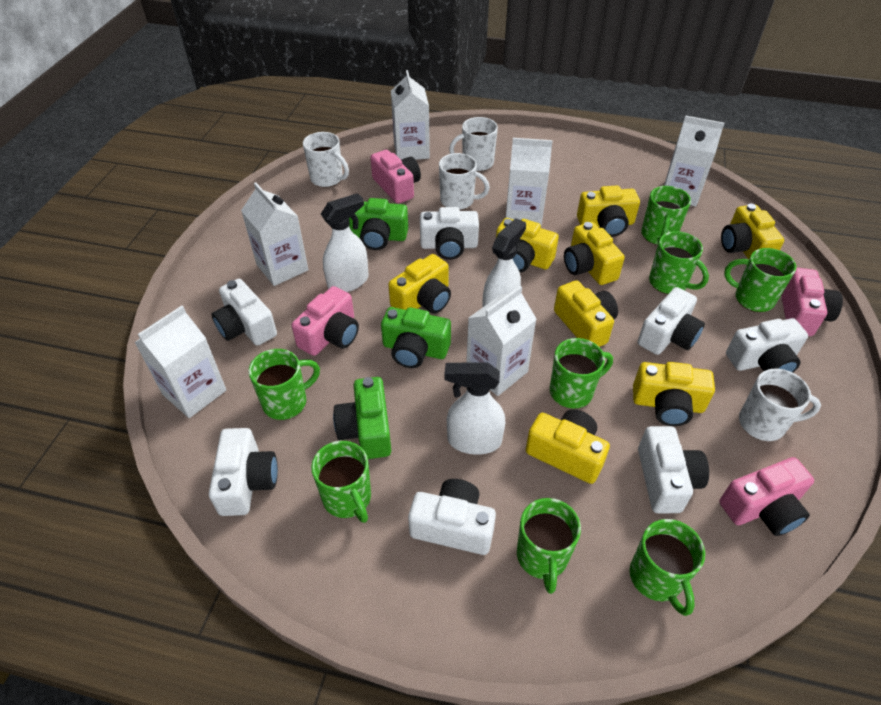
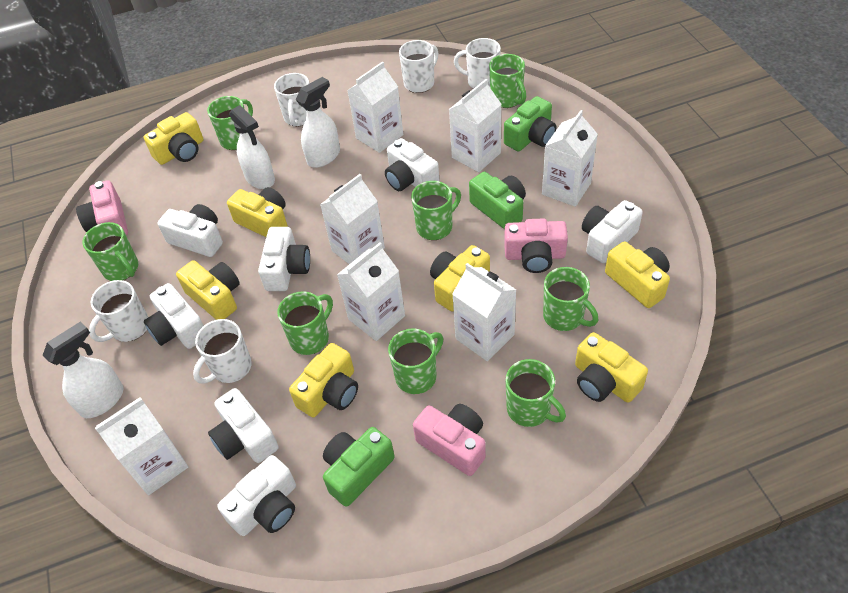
pink camera: [291,286,359,356] [370,150,421,204] [719,457,814,536] [781,267,843,336] = 4 -> [76,180,128,235] [413,404,486,476] [504,218,568,273] = 3
white carton: [134,306,226,418] [241,182,308,286] [391,70,430,160] [466,286,537,396] [506,138,553,225] [664,115,725,206] = 6 -> [95,397,188,495] [320,174,385,264] [337,242,405,341] [347,61,403,153] [449,79,502,172] [452,263,516,361] [542,110,598,207] = 7
white mug: [303,132,349,187] [439,153,490,210] [449,117,498,171] [739,369,821,441] = 4 -> [89,280,148,342] [193,319,252,384] [274,73,310,127] [399,40,438,93] [454,38,501,89] = 5
yellow camera: [388,254,451,314] [496,218,559,273] [526,409,610,484] [554,280,618,347] [564,222,625,285] [577,185,640,237] [633,362,715,426] [721,204,784,259] = 8 -> [144,112,203,165] [176,260,240,320] [227,187,288,237] [289,343,358,417] [430,245,490,312] [575,332,648,403] [605,242,670,308] = 7

